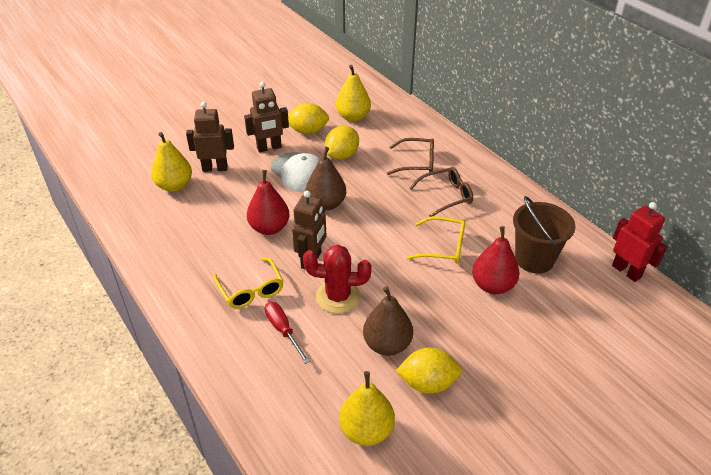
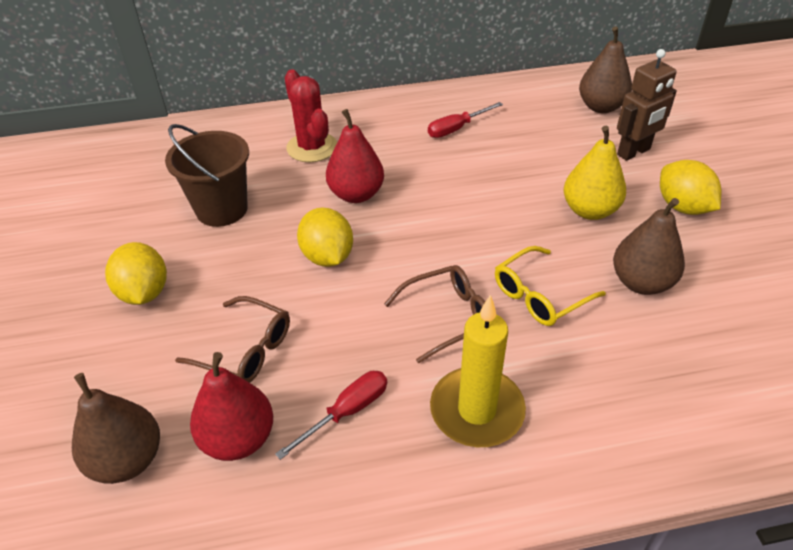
brown pear: [306,147,346,210] [363,286,413,356] = 2 -> [72,373,160,484] [579,26,632,113] [613,198,685,295] = 3
brown robot: [186,102,234,172] [244,82,289,152] [292,191,326,269] = 3 -> [617,49,677,161] = 1
red robot: [612,202,667,282] = 1 -> none = 0
red screwdriver: [265,302,310,364] = 1 -> [275,371,387,460] [428,102,503,138] = 2
white cap: [271,152,320,192] = 1 -> none = 0
yellow candle: none = 0 -> [430,295,526,447] = 1
yellow glasses: [213,257,284,309] [407,216,465,264] = 2 -> [495,246,606,326] = 1
yellow pear: [151,132,192,192] [336,65,371,122] [339,371,395,446] = 3 -> [563,126,626,220] = 1

